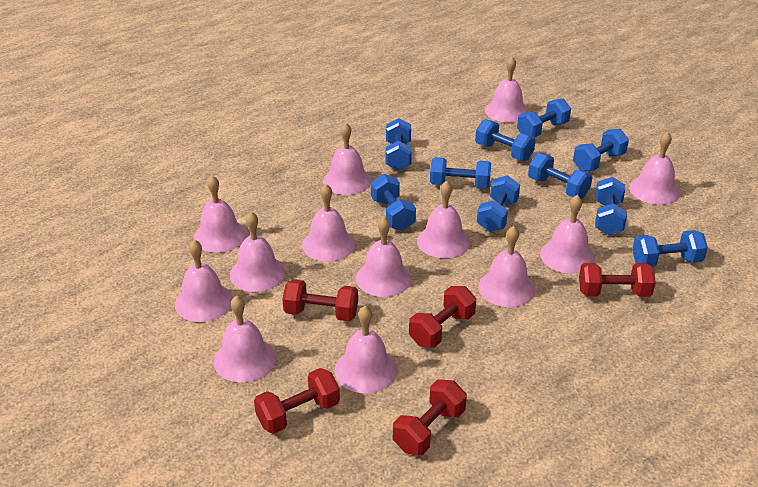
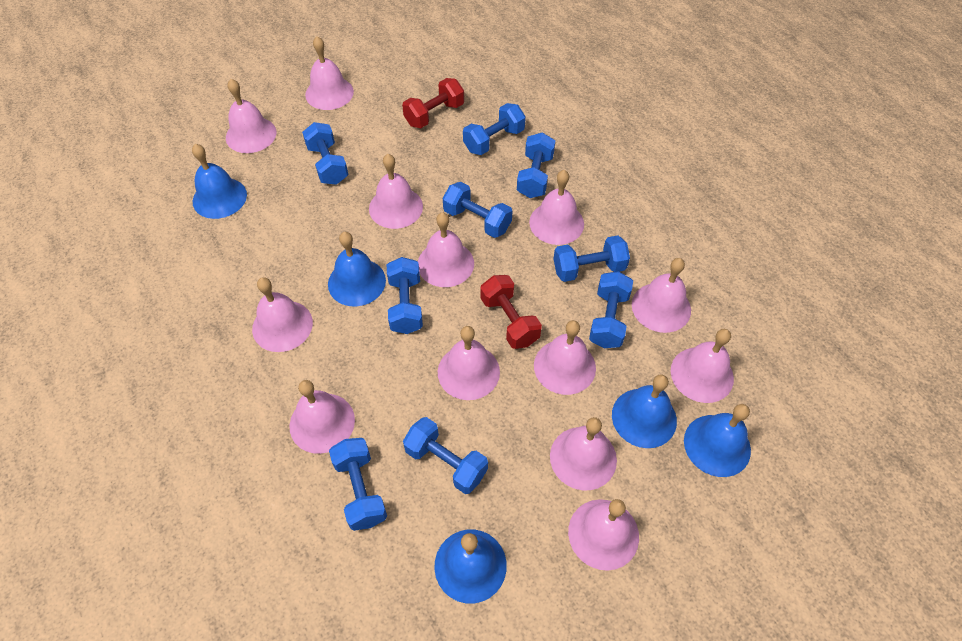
blue bell: none = 0 -> [192,144,247,219] [328,232,386,306] [434,529,507,604] [612,374,677,448] [684,404,751,477] = 5
blue dumbbell: [371,174,416,231] [386,118,412,170] [430,157,491,189] [475,119,536,161] [477,175,520,232] [517,98,571,137] [528,153,592,199] [573,129,629,171] [595,177,627,235] [632,230,708,267] = 10 -> [302,122,348,185] [329,438,387,531] [387,257,423,334] [403,417,488,494] [443,182,513,238] [463,103,526,155] [517,132,555,198] [553,235,630,282] [589,271,633,348] = 9
red dumbbell: [254,368,340,434] [282,279,358,321] [393,379,467,455] [409,286,476,348] [579,263,656,297] = 5 -> [402,78,464,128] [480,275,542,349] = 2

